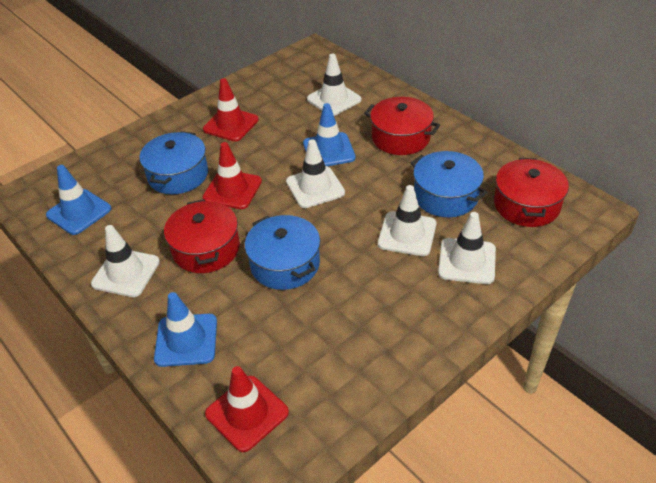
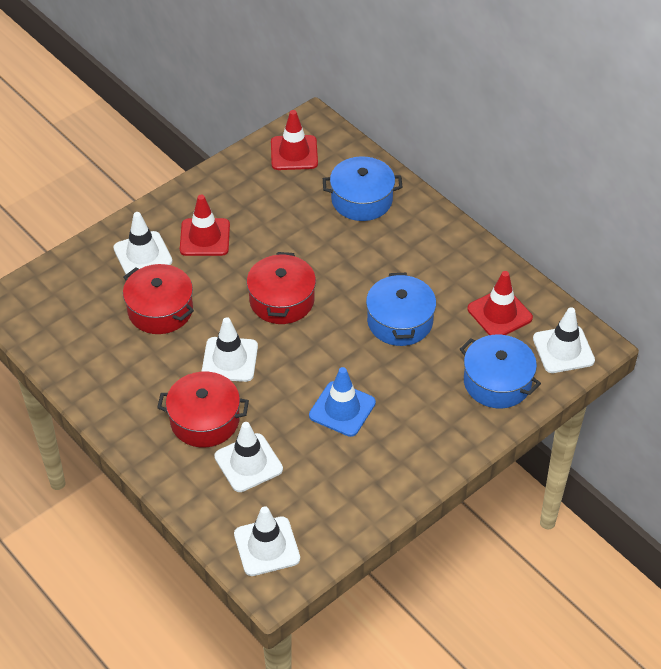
blue traffic cone: [46,165,111,235] [154,292,217,367] [303,103,356,166] = 3 -> [309,367,376,437] = 1

